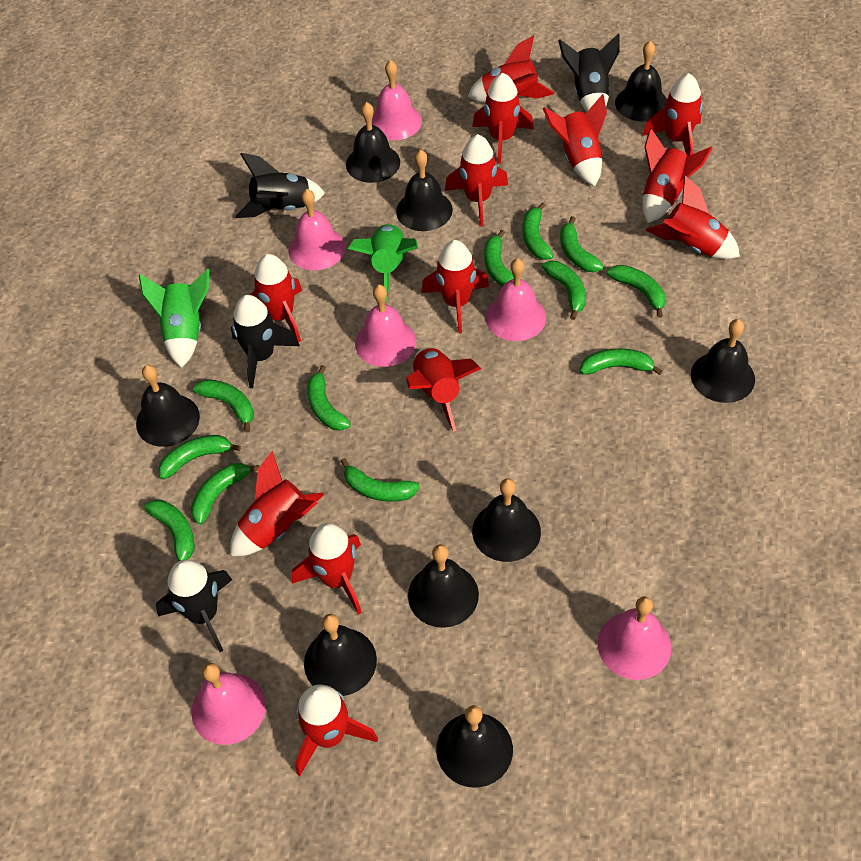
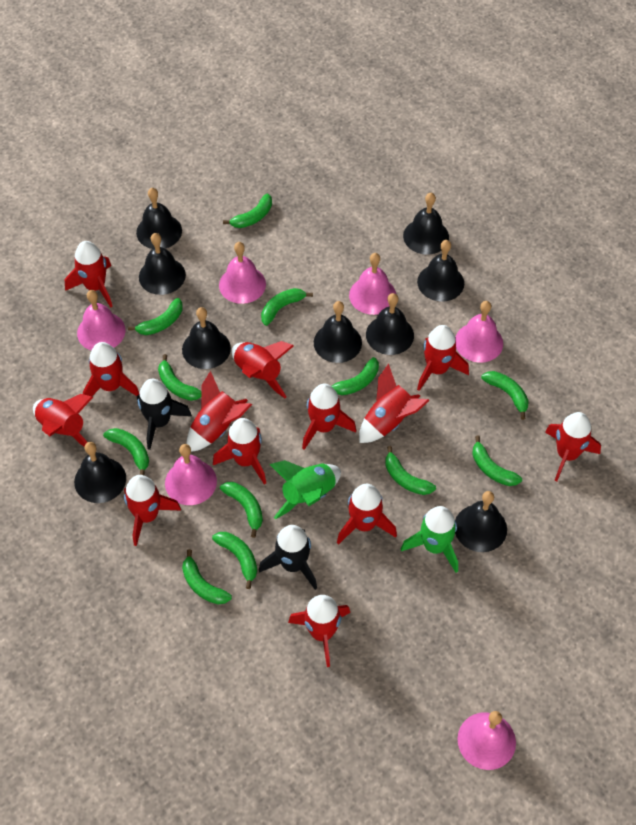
black rocket: [156,560,232,652] [231,295,300,388] [236,153,325,218] [558,34,620,112] = 4 -> [137,379,192,450] [259,525,317,590] = 2

